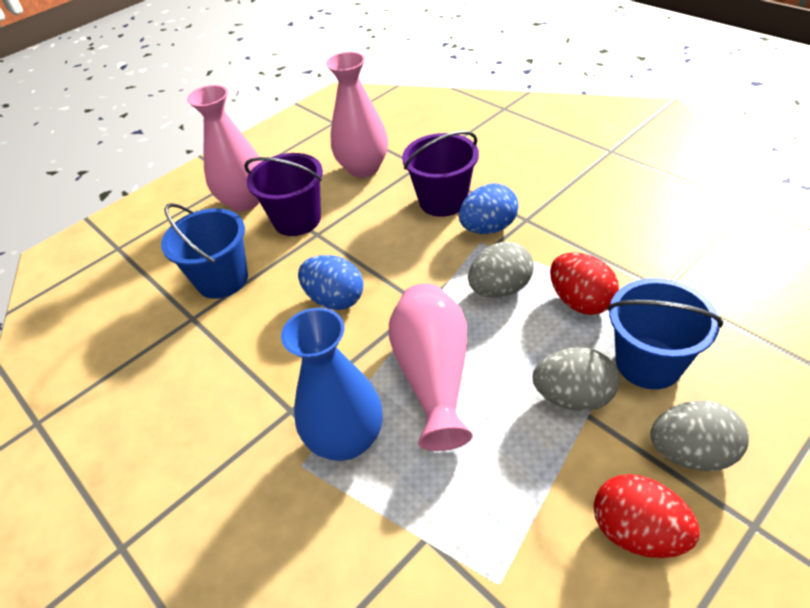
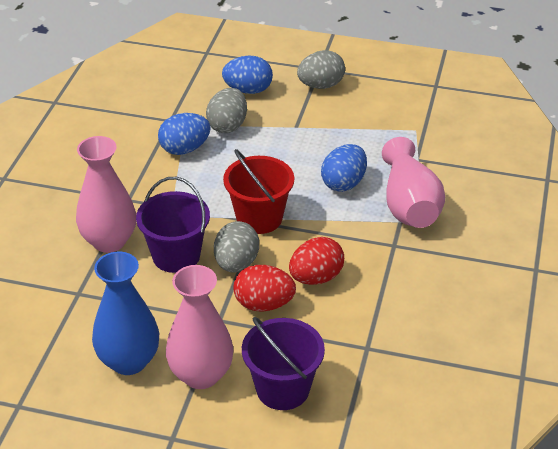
blue bucket: [161,203,248,299] [607,278,723,389] = 2 -> none = 0
blue egg: [298,255,364,310] [459,183,518,234] = 2 -> [158,113,211,155] [222,55,273,94] [321,144,367,192] = 3
red bucket: none = 0 -> [223,149,294,234] = 1

